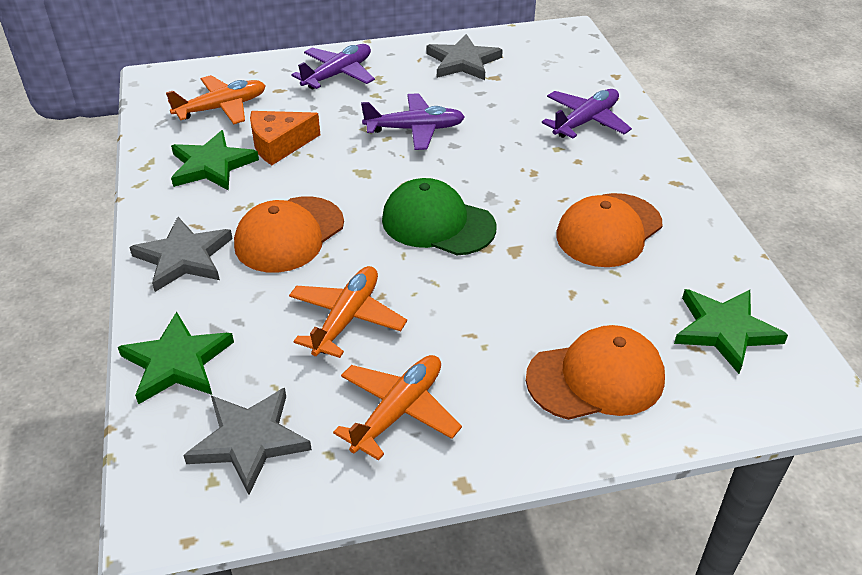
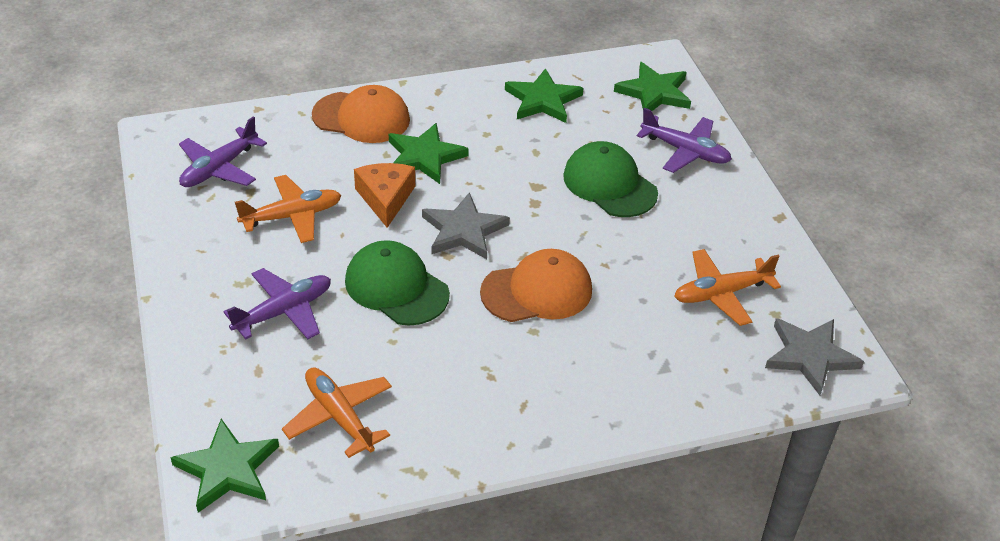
green cap: [382,178,496,256] = 1 -> [345,240,450,326] [563,141,658,217] = 2
green star: [118,312,234,404] [171,130,259,191] [674,289,788,374] = 3 -> [170,419,279,513] [389,123,469,184] [505,68,583,123] [614,62,691,111] = 4
grey star: [129,217,233,292] [183,388,312,495] [427,34,503,80] = 3 -> [422,192,510,259] [765,318,864,395] = 2
orange cap: [234,196,344,273] [526,325,665,420] [556,193,663,267] = 3 -> [312,85,410,143] [480,249,592,322] = 2

